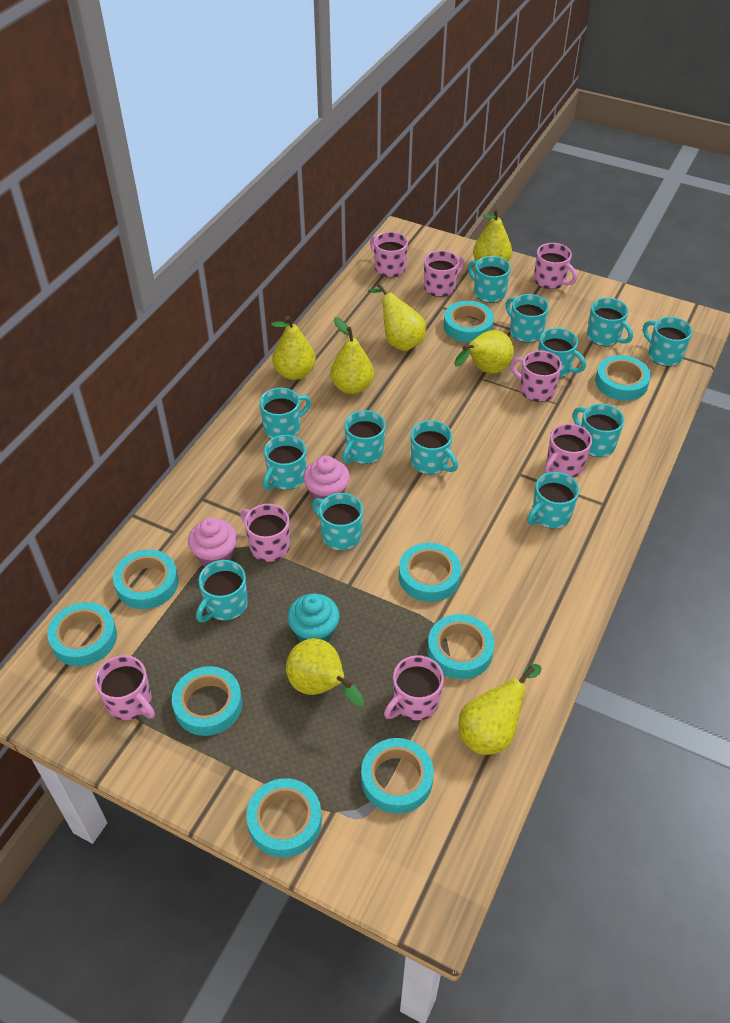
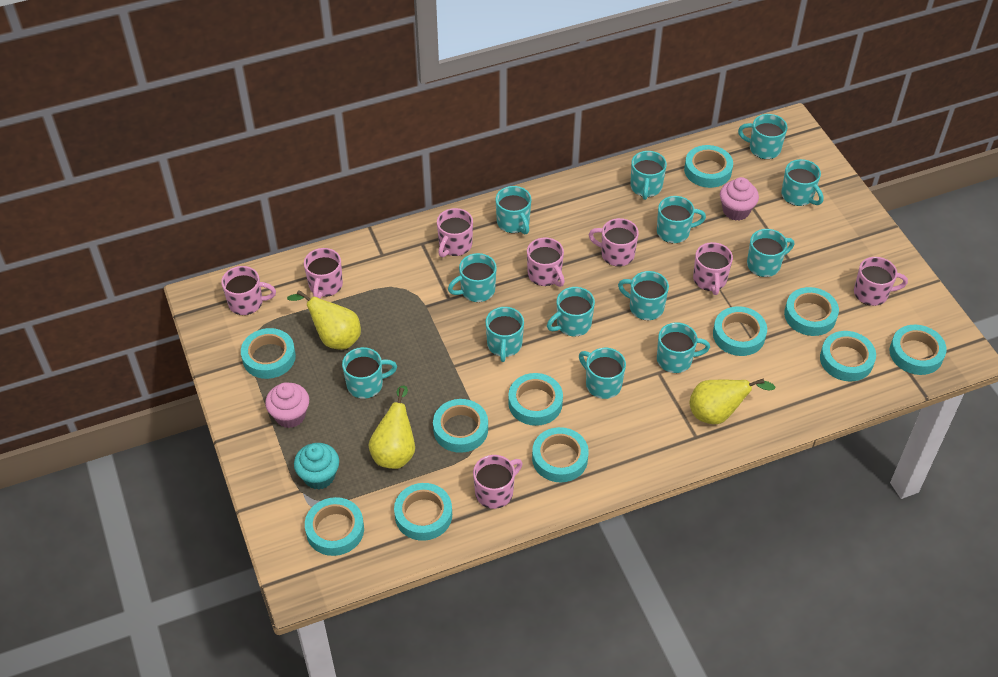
turquoise tape: [47,602,117,666] [113,549,178,609] [172,666,242,736] [246,778,322,858] [361,738,434,814] [399,543,461,602] [427,614,494,679] [444,301,494,343] [595,355,651,401] = 9 -> [241,328,296,379] [305,497,364,556] [394,483,452,541] [433,399,488,453] [508,373,563,426] [532,427,589,482] [684,145,733,188] [713,306,767,356] [784,287,839,336] [820,331,876,381] [890,325,947,375] = 11
yellow pear: [271,316,316,380] [286,638,364,707] [330,317,374,394] [368,283,426,351] [454,330,514,374] [459,664,542,755] [473,208,512,261] = 7 -> [287,290,361,350] [368,386,415,469] [690,378,775,424] = 3

